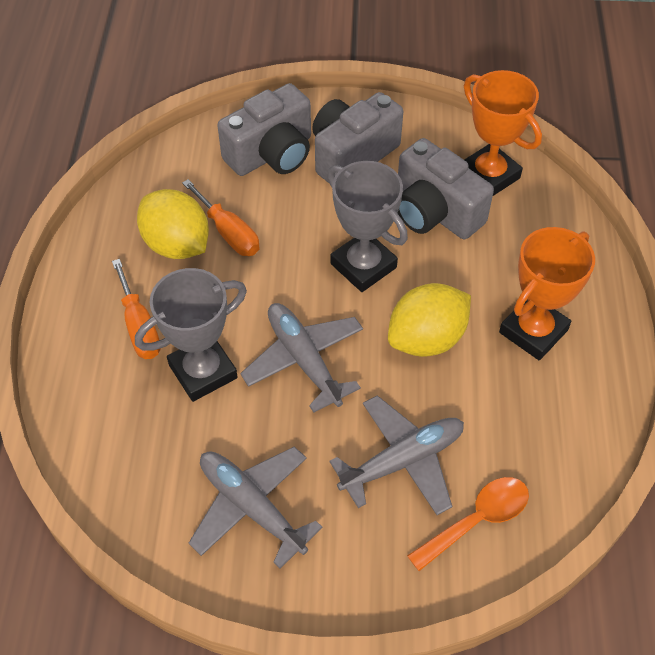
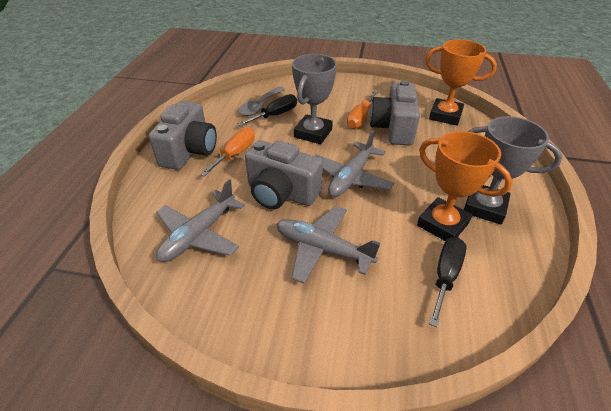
black screwdriver: none = 0 -> [238,94,297,126] [429,237,467,327] = 2
grey spoon: none = 0 -> [238,87,285,116] = 1
orange spoon: [407,477,529,571] = 1 -> none = 0
yellow lemon: [137,189,209,259] [388,283,471,357] = 2 -> none = 0

